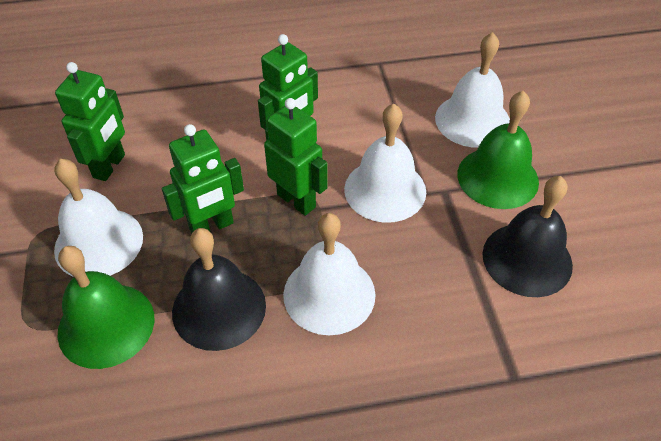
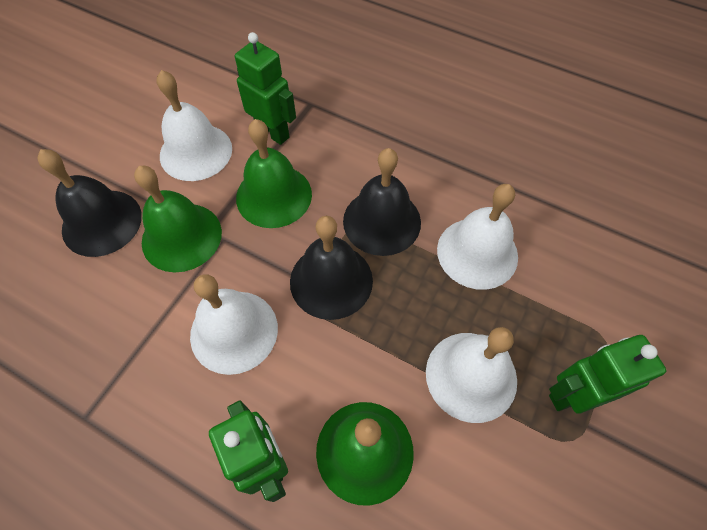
black bell: [172,228,266,351] [482,176,573,297] = 2 -> [37,149,142,257] [290,216,373,320] [343,148,421,256] = 3
green bell: [57,246,155,369] [457,91,539,209] = 2 -> [134,166,222,272] [236,119,312,228] [316,402,414,506] = 3
green robot: [55,62,125,181] [162,124,244,233] [258,34,318,130] [264,98,328,216] = 4 -> [209,400,288,502] [235,32,296,145] [549,335,666,414] = 3

